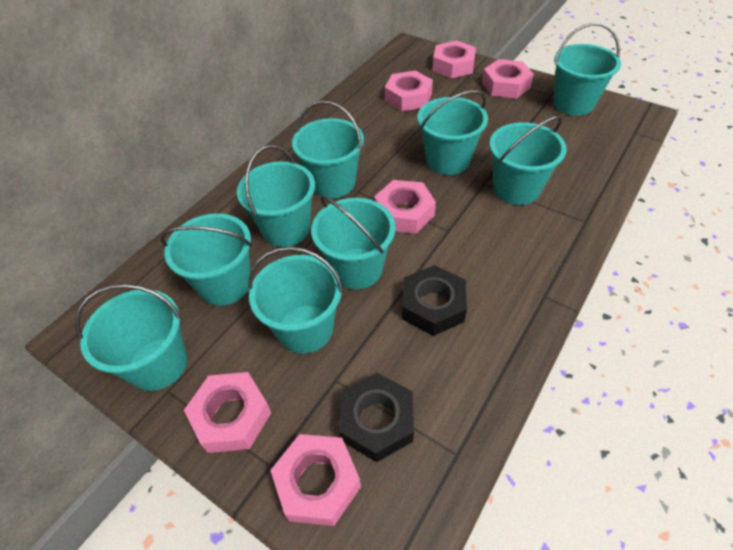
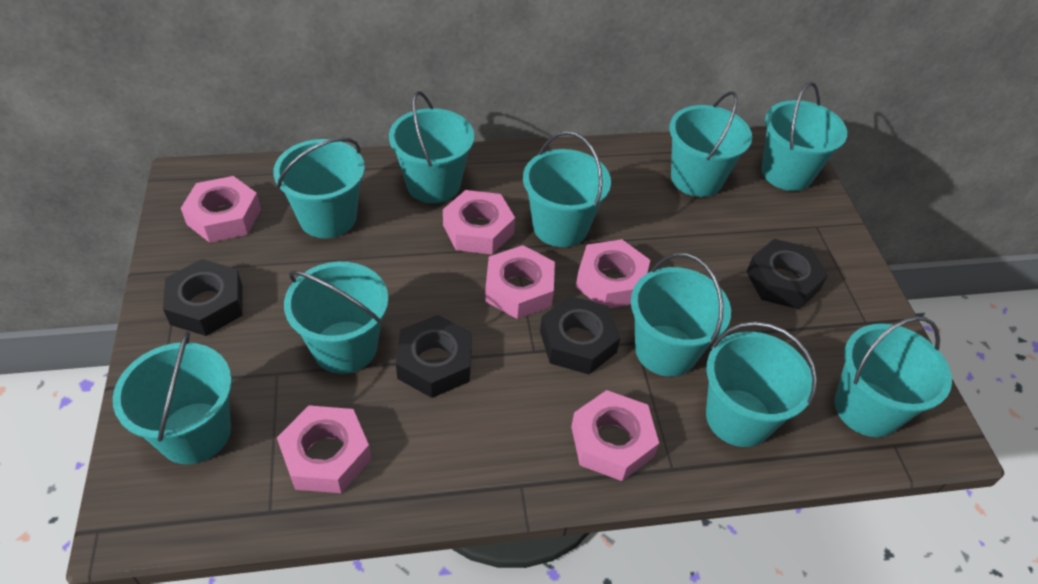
black nut: [339,373,414,462] [402,265,467,336] = 2 -> [163,259,243,336] [396,315,472,398] [540,296,621,374] [747,239,828,309] = 4
turquoise bucket: [75,284,188,391] [161,213,252,306] [237,145,315,247] [248,247,343,354] [292,100,364,198] [311,196,396,289] [417,90,488,175] [489,116,567,205] [553,23,621,116] = 9 -> [113,332,232,464] [273,137,365,238] [284,262,388,374] [389,91,474,203] [523,131,611,247] [631,253,731,377] [670,91,752,197] [706,322,817,447] [761,82,847,191] [834,316,952,437] = 10

